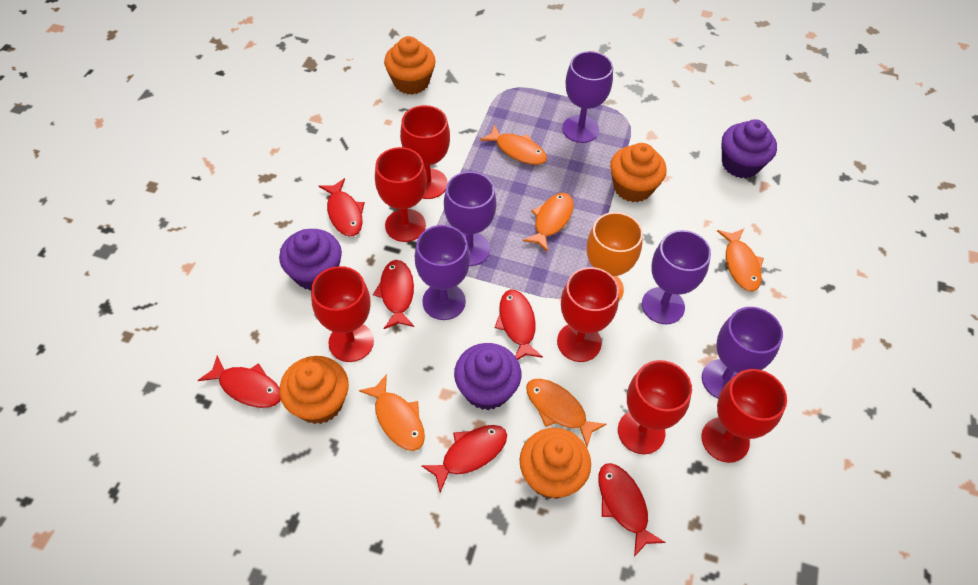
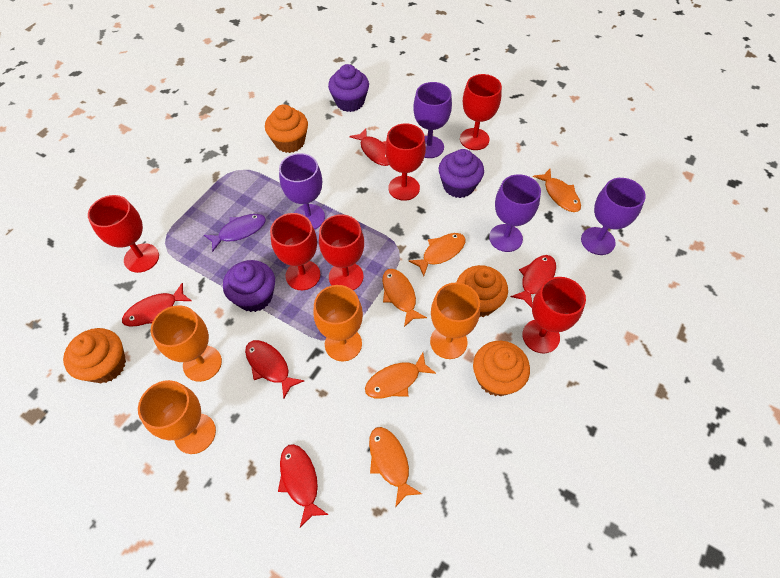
orange goblet: [587,212,643,301] = 1 -> [138,380,216,454] [151,305,222,382] [313,285,363,361] [430,282,480,359] = 4
purple fish: none = 0 -> [204,214,266,252] = 1
purple goblet: [415,225,470,320] [444,171,496,266] [562,51,613,143] [642,230,711,324] [702,307,783,398] = 5 -> [279,153,325,229] [413,82,452,158] [489,174,541,252] [581,178,646,255] = 4
red fish: [198,355,281,408] [319,178,365,236] [373,260,414,329] [421,425,507,492] [495,289,543,360] [599,463,666,557] = 6 -> [122,283,192,327] [245,340,304,399] [278,444,329,527] [349,128,389,166] [511,255,556,308] = 5

